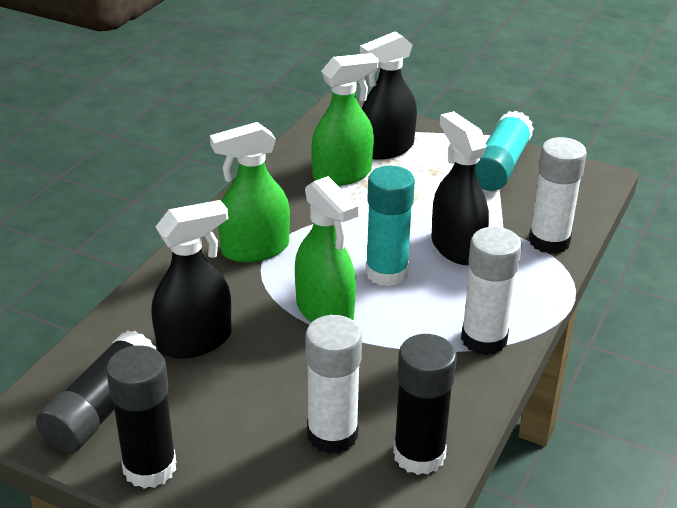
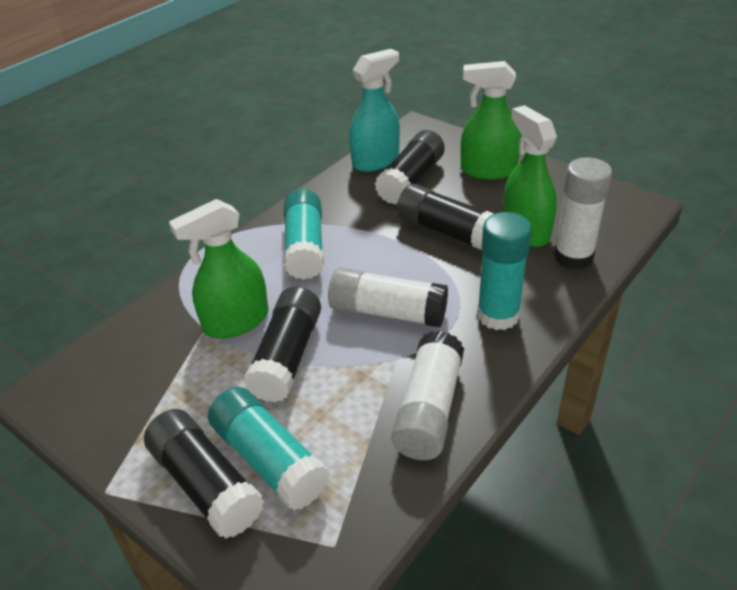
black glue stick: [36,330,156,453] [106,345,176,489] [393,334,457,475] = 3 -> [144,409,264,539] [244,287,321,403] [375,130,445,205] [397,184,494,250] = 4
black spray bottle: [151,200,231,359] [360,31,417,160] [431,111,489,265] = 3 -> none = 0
turquoise glue stick: [366,166,415,287] [476,111,534,191] = 2 -> [208,387,330,510] [284,189,324,280] [477,212,532,330] = 3
turquoise spray bottle: none = 0 -> [349,49,400,172] = 1

